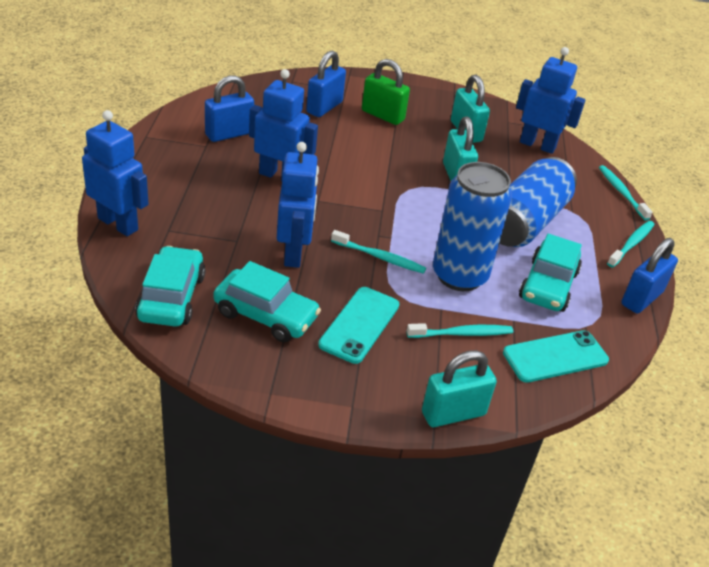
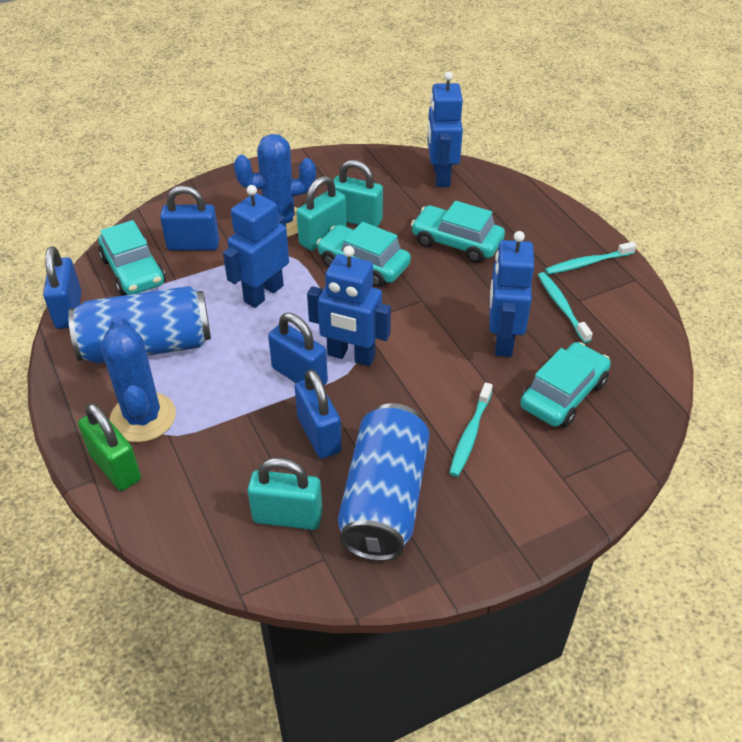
blue cactus: none = 0 -> [101,316,176,442] [234,134,316,237] = 2
blue padlock: [205,75,254,142] [306,50,346,117] [621,238,678,314] = 3 -> [43,246,82,329] [160,186,220,251] [268,313,328,385] [294,369,342,459] = 4
turquoise car: [135,246,205,327] [213,261,321,342] [519,234,582,312] = 3 -> [98,220,166,296] [317,222,411,287] [411,201,505,263] [520,342,611,428] = 4
turquoise phone: [318,287,399,364] [503,330,609,383] = 2 -> none = 0
turquoise toothbrush: [331,230,426,274] [407,323,513,338] [599,165,653,221] [607,221,654,267] = 4 -> [449,382,493,477] [538,272,593,343] [545,241,637,275] = 3

